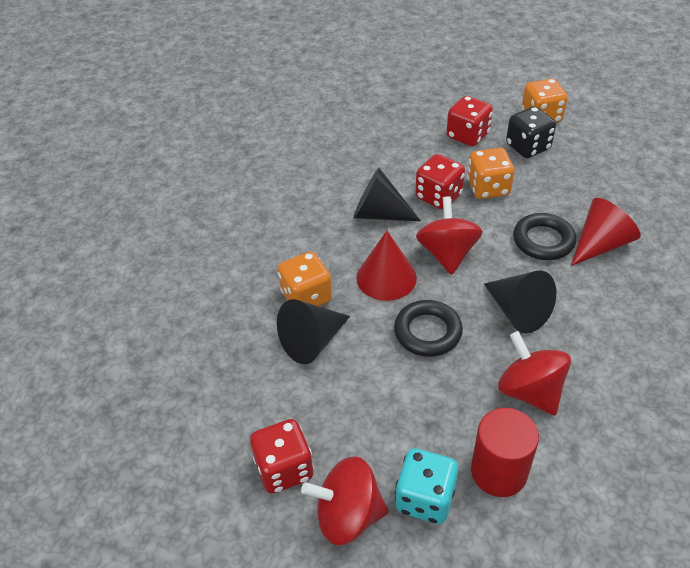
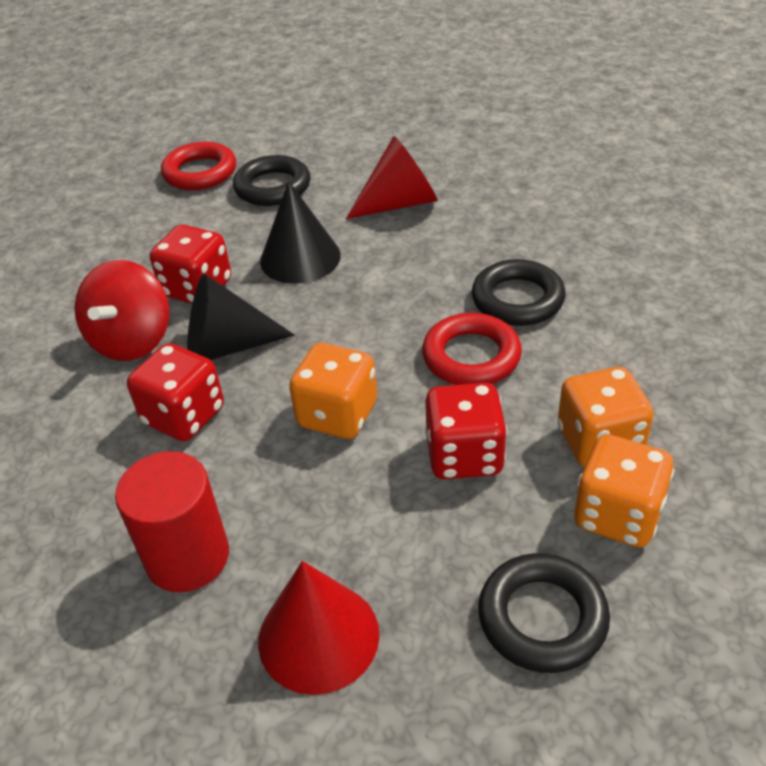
black cone: [277,299,350,364] [353,168,421,221] [484,271,556,333] = 3 -> [187,274,295,360] [260,181,341,284] = 2
black dice: [506,107,556,158] = 1 -> none = 0
black ring: [394,300,463,357] [513,213,576,260] = 2 -> [233,155,311,206] [472,259,566,326] [478,553,610,673] = 3
red ring: none = 0 -> [161,142,236,190] [422,313,522,385] = 2
red spinning top: [301,456,388,545] [416,196,483,275] [498,331,571,415] = 3 -> [74,260,169,361] = 1
turquoise dice: [395,448,458,524] = 1 -> none = 0

